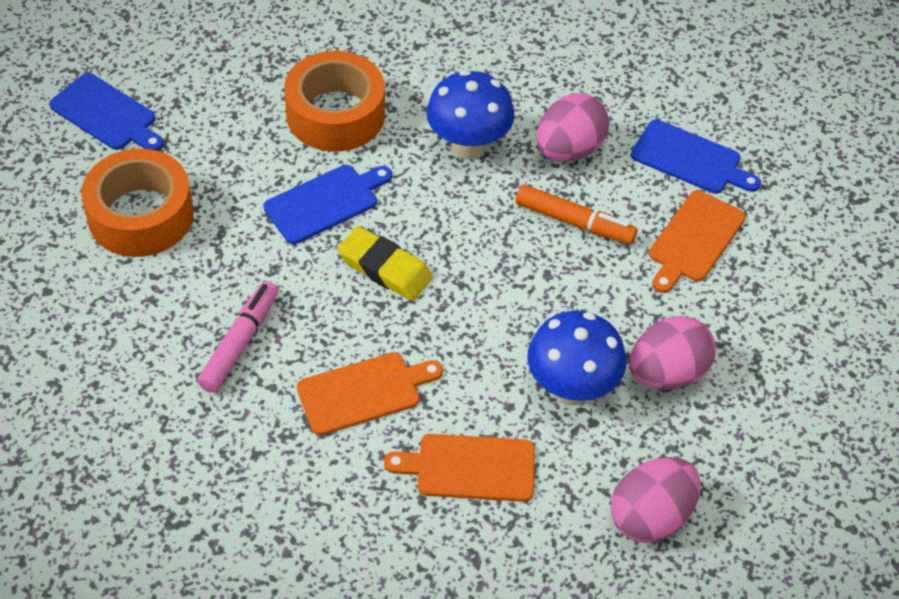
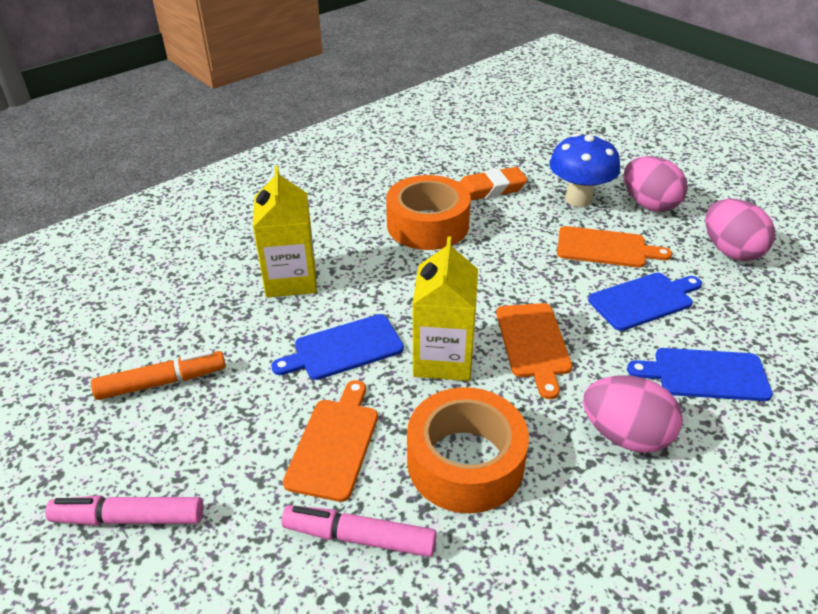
blue mushroom: [426,70,514,159] [527,311,626,405] = 2 -> [549,133,620,207] = 1
orange eraser: none = 0 -> [459,167,528,200] = 1
pink marker: [197,281,278,393] = 1 -> [45,495,204,525] [281,505,437,557] = 2
yellow carton: none = 0 -> [253,166,317,298] [412,236,478,381] = 2
yellow eraser: [337,226,433,301] = 1 -> none = 0

